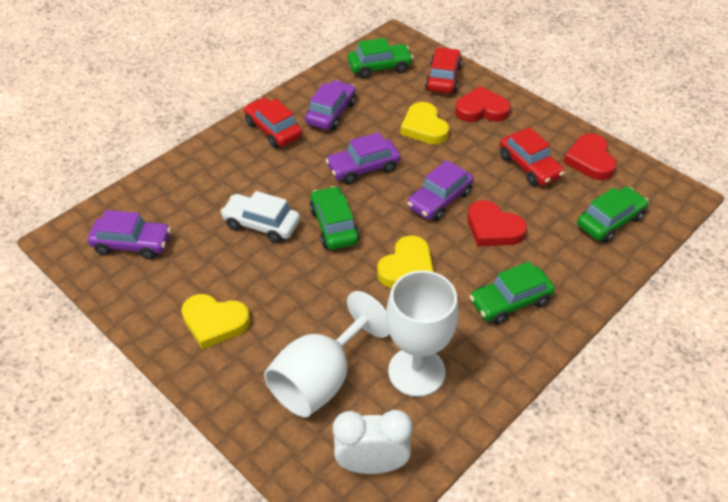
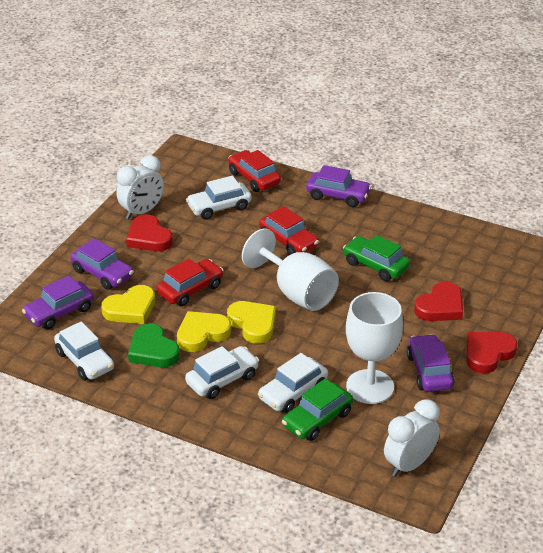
green car: [309,186,360,250] [348,38,413,78] [469,261,555,325] [577,187,649,243] = 4 -> [282,379,353,441] [343,235,410,281] = 2
green heart: none = 0 -> [128,324,180,367] = 1
white car: [220,191,300,243] = 1 -> [54,321,114,381] [185,346,259,399] [186,176,252,220] [258,353,328,413] = 4
white clock: [333,410,413,474] = 1 -> [116,155,164,219] [384,399,440,477] = 2

